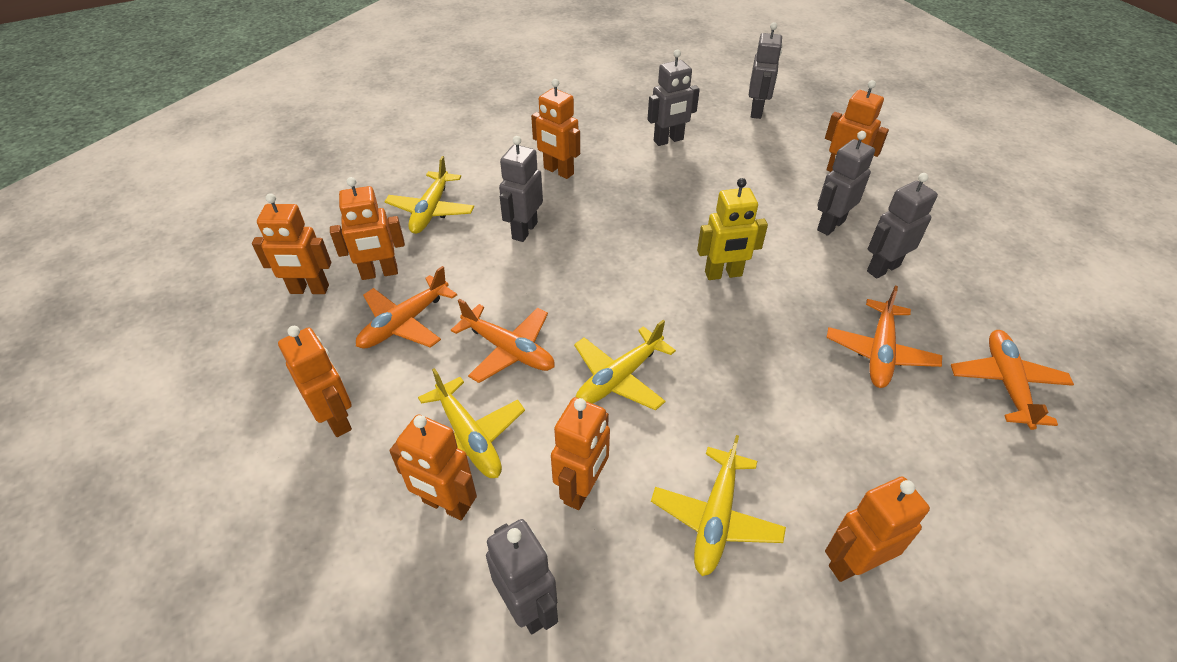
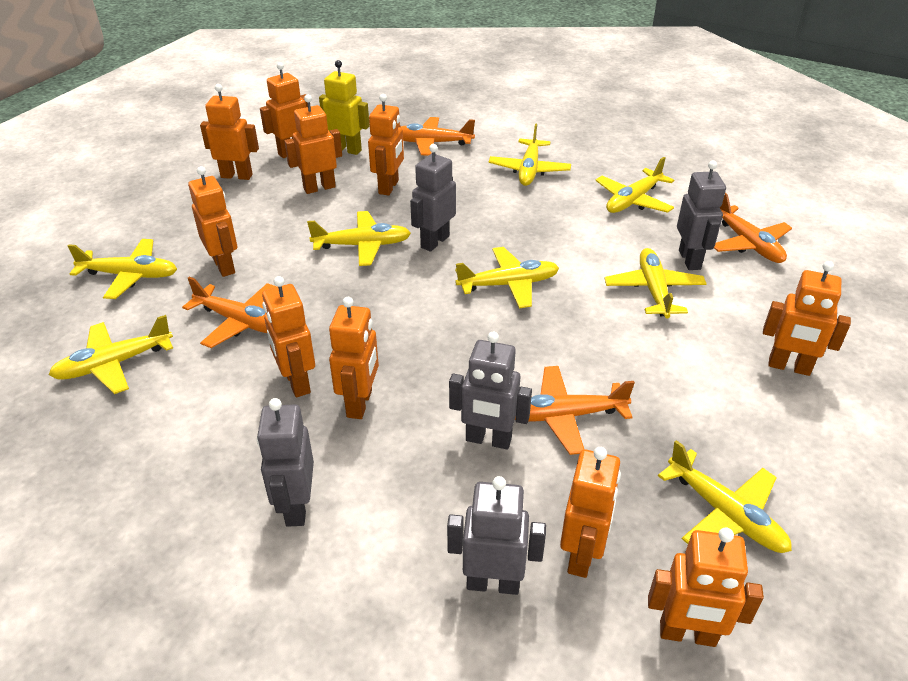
grey robot: [486,519,558,634] [499,136,543,242] [648,49,700,146] [749,22,783,119] [817,131,875,236] [867,173,938,279] = 6 -> [257,398,314,527] [410,144,456,252] [447,476,546,595] [449,332,532,450] [677,161,726,270] = 5
orange robot: [252,193,331,294] [278,326,352,437] [330,177,405,280] [389,414,477,520] [531,79,580,179] [551,397,610,510] [825,80,889,172] [825,477,930,582] = 8 -> [188,166,237,277] [200,84,259,180] [260,62,311,158] [262,276,315,397] [284,95,342,194] [329,297,379,419] [368,94,404,196] [560,447,621,578] [648,527,764,647] [763,261,851,376] = 10
yellow plane: [384,156,474,234] [418,368,525,478] [574,320,676,410] [651,435,786,576] = 4 -> [49,315,173,394] [68,239,177,299] [307,211,411,266] [455,247,559,308] [489,123,571,186] [595,157,674,213] [604,248,707,318] [658,440,792,553] = 8

